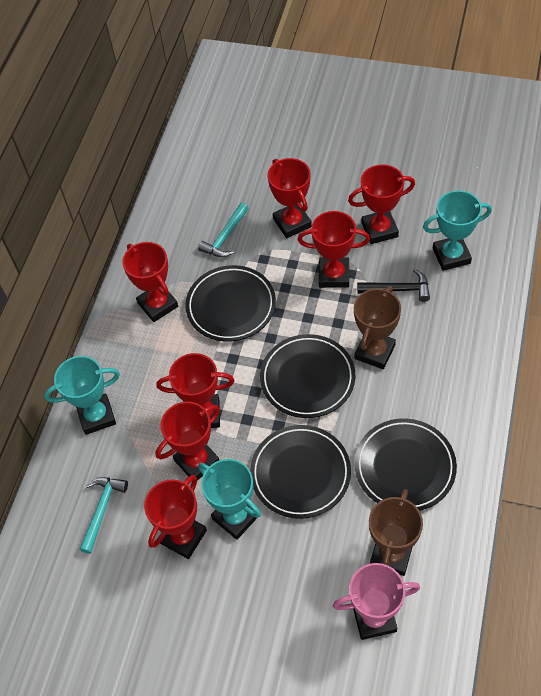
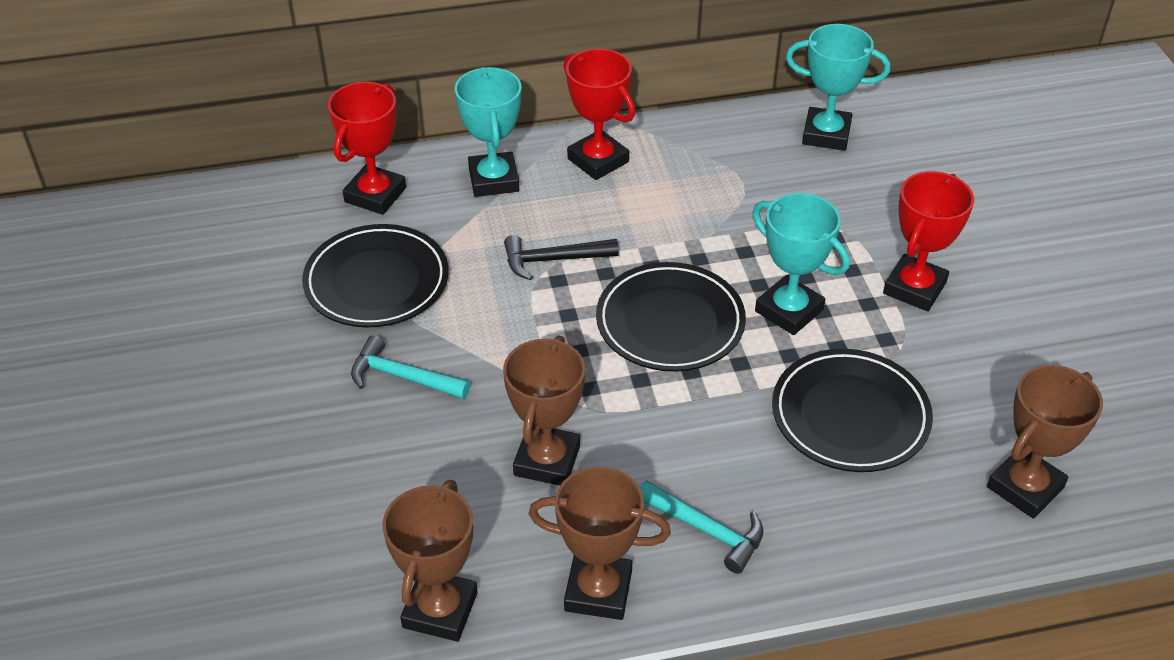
black plate: [185,265,276,342] [250,425,351,519] [260,334,355,418] [354,418,457,511] = 4 -> [302,224,449,327] [596,262,746,372] [772,349,933,472] = 3
brown trophy: [354,286,401,369] [369,489,423,576] = 2 -> [382,480,478,642] [503,335,585,486] [529,466,671,620] [987,365,1103,519] = 4
pink trophy: [333,563,420,640] = 1 -> none = 0
red trophy: [122,242,178,322] [144,475,207,559] [156,353,234,428] [156,402,220,480] [267,158,312,238] [298,211,370,288] [348,165,415,244] = 7 -> [328,82,406,215] [564,49,635,180] [883,171,974,311] = 3

